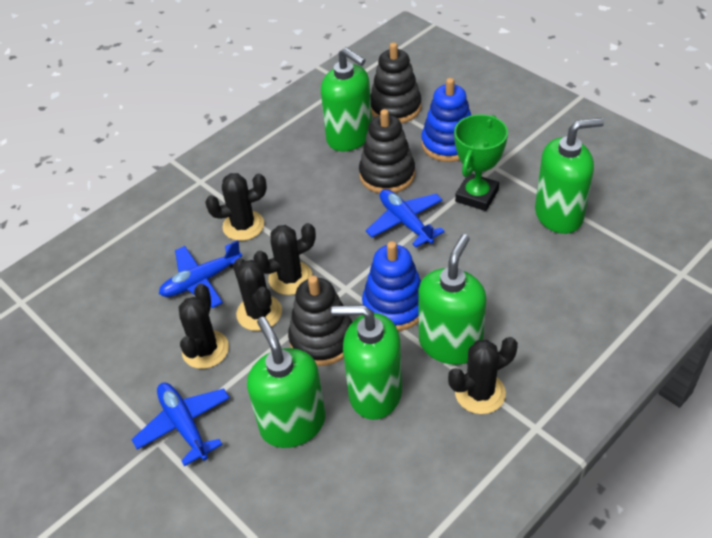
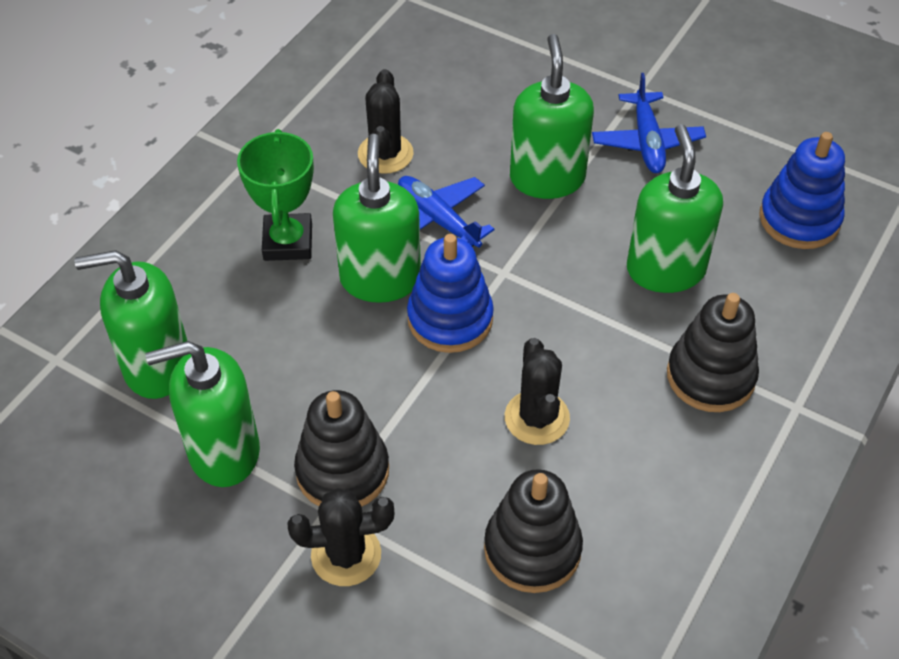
black cactus: [179,284,229,369] [205,173,267,241] [233,258,282,331] [253,223,316,295] [448,337,518,414] = 5 -> [287,488,395,586] [358,69,414,174] [505,338,570,445] = 3
blue plane: [131,382,230,466] [159,240,242,308] [366,189,445,247] = 3 -> [398,176,494,248] [592,73,706,173] = 2

